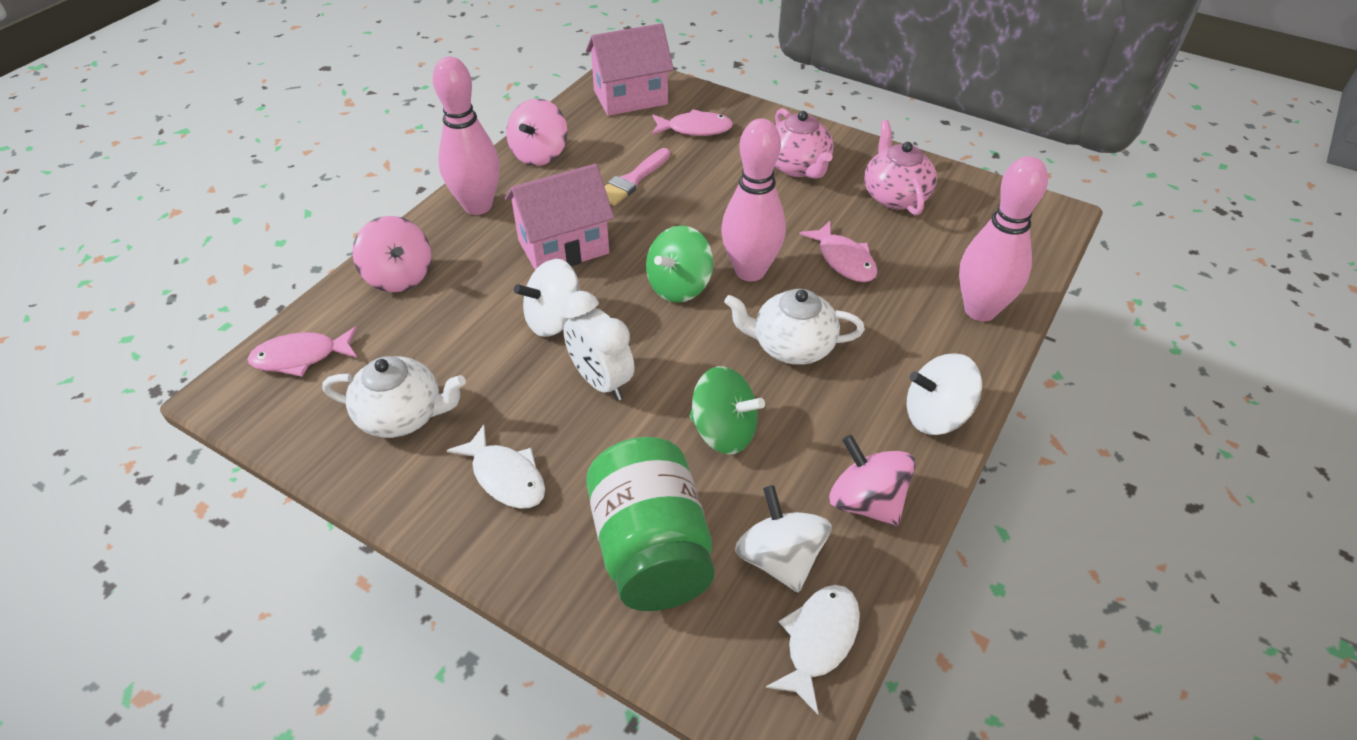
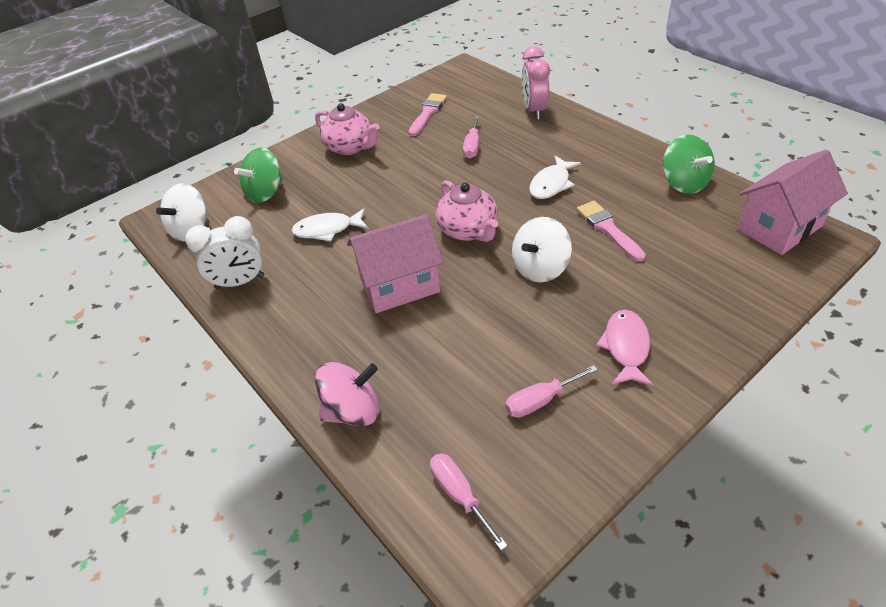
green jar: [586,437,715,611] = 1 -> none = 0
pink bowling pin: [432,57,500,215] [721,118,786,281] [959,156,1048,321] = 3 -> none = 0
pink brush: [604,148,670,206] = 1 -> [408,93,447,136] [577,201,646,262] = 2
pink clock: none = 0 -> [522,46,550,120] = 1
pink fish: [247,327,357,377] [652,109,733,136] [799,221,878,282] = 3 -> [596,310,654,386] = 1
pink screwdriver: none = 0 -> [430,454,508,550] [463,116,480,159] [505,365,598,418] = 3
pink spinning top: [352,216,431,292] [506,99,567,166] [829,435,915,526] = 3 -> [315,362,380,426] = 1
white spinning top: [514,259,580,337] [735,485,832,593] [906,353,982,435] = 3 -> [156,183,208,242] [512,217,572,283] = 2
white teapot: [322,356,466,438] [724,289,865,365] = 2 -> none = 0

